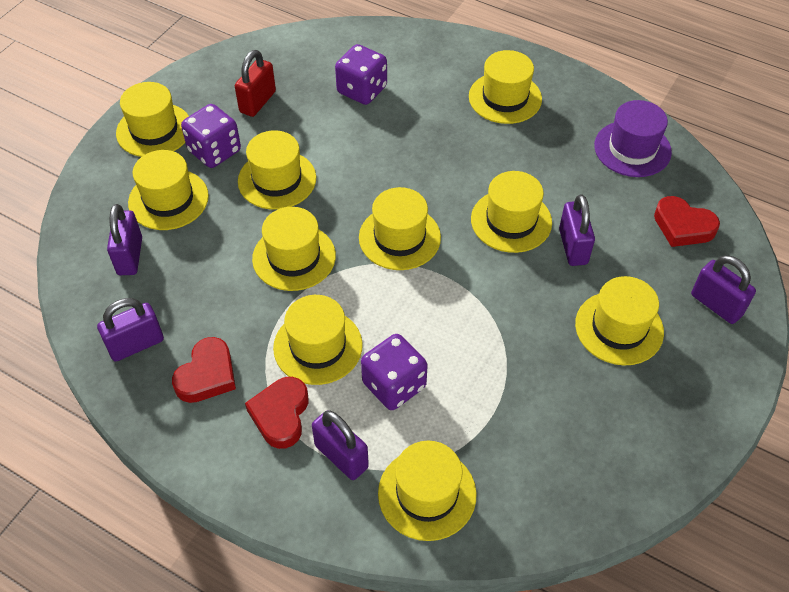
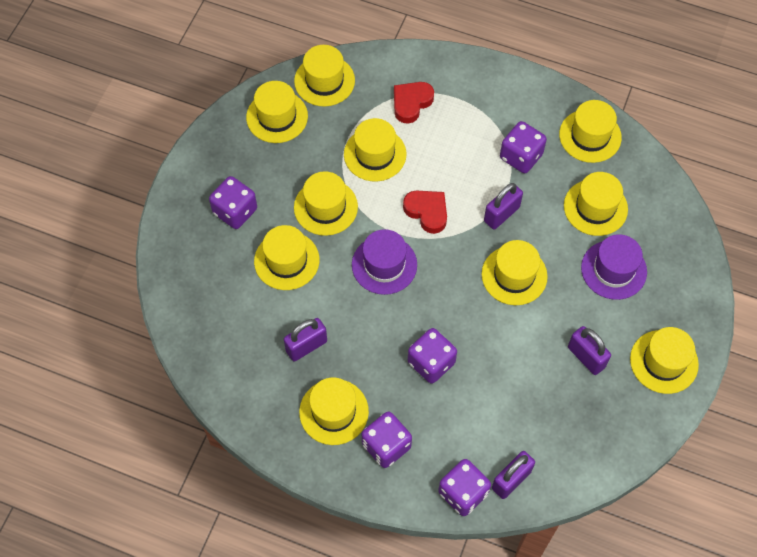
purple dice: [181,104,241,168] [335,44,387,105] [361,334,428,410] = 3 -> [209,176,257,229] [362,411,412,468] [408,328,457,384] [438,459,491,516] [500,121,547,173] = 5
purple hat: [594,100,672,177] = 1 -> [352,229,417,295] [581,234,647,300] = 2
purple padlock: [97,298,164,362] [107,204,142,275] [312,410,369,480] [559,194,595,266] [691,255,756,324] = 5 -> [284,318,327,361] [484,183,523,229] [492,451,535,499] [568,326,611,375] = 4
red heart: [172,337,236,403] [245,377,309,449] [654,196,720,247] = 3 -> [394,82,434,124] [403,191,447,234] = 2
red padlock: [235,50,276,117] = 1 -> none = 0

